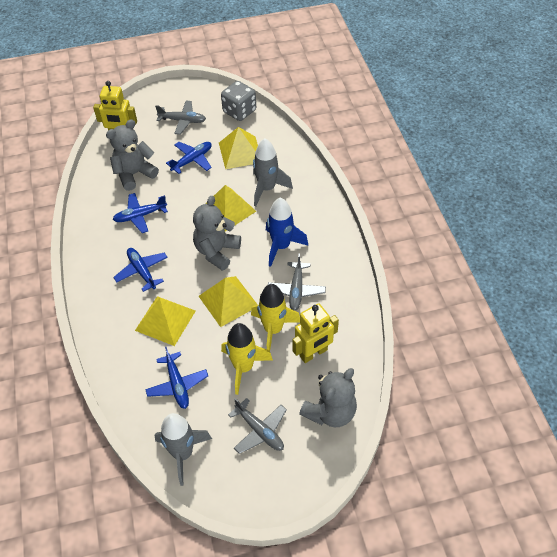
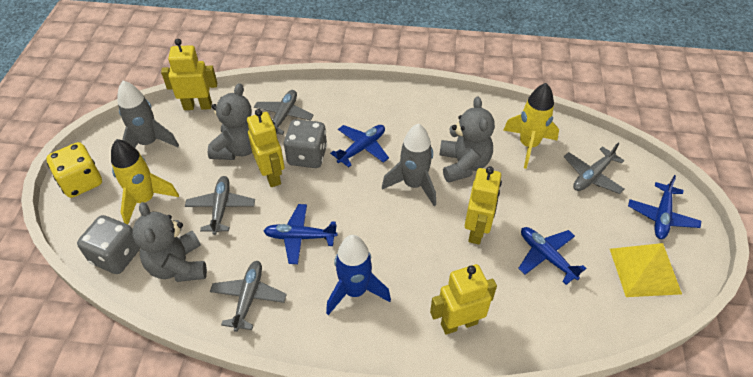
grey dice: [221,81,256,121] = 1 -> [77,215,140,274] [283,119,327,168] = 2
grey plane: [155,101,206,135] [228,398,287,454] [268,254,326,311] = 3 -> [185,176,255,235] [210,261,287,332] [254,90,314,135] [564,143,625,194] = 4
yellow dice: none = 0 -> [46,142,102,198] = 1
yellow pyramid: [135,296,195,346] [199,276,258,327] [205,185,256,232] [219,127,258,169] = 4 -> [610,243,682,297] = 1
yellow robot: [93,81,137,130] [292,303,339,363] = 2 -> [161,39,217,110] [247,109,285,187] [430,264,497,335] [465,166,502,244] = 4

